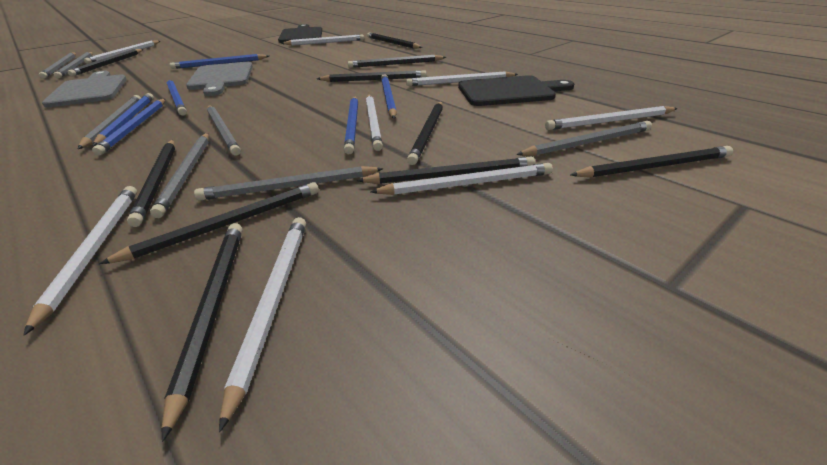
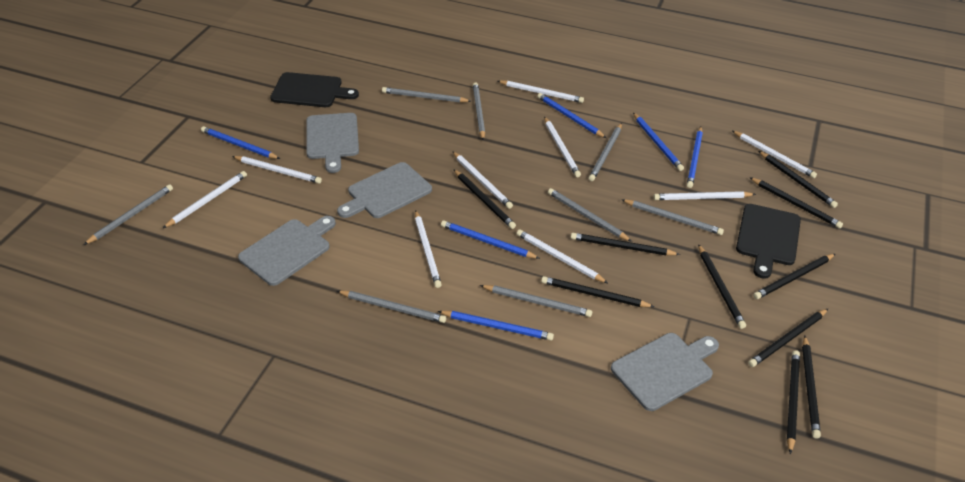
grey cutting board: [42,71,127,108] [186,62,253,96] = 2 -> [238,216,336,286] [306,113,359,173] [337,162,432,218] [611,333,719,411] = 4
grey pencil: [39,53,76,79] [54,52,93,79] [78,95,141,149] [150,133,209,218] [194,166,384,201] [207,105,241,155] [516,121,652,156] = 7 -> [84,184,173,245] [337,290,446,323] [382,87,471,103] [473,82,485,141] [480,285,592,317] [548,188,632,242] [589,123,622,181] [621,199,724,235] = 8
white pencil: [24,186,137,335] [84,41,160,64] [219,217,306,432] [281,35,364,46] [366,95,383,151] [371,163,553,195] [406,71,518,86] [545,106,678,130] = 8 -> [163,171,247,228] [232,156,322,184] [415,210,442,288] [452,151,513,209] [498,80,584,103] [516,229,608,283] [544,117,581,177] [654,191,756,200] [733,131,817,178] = 9

